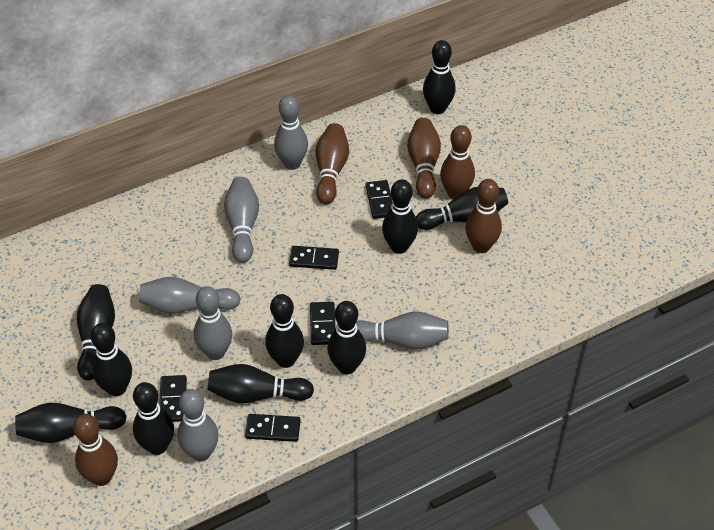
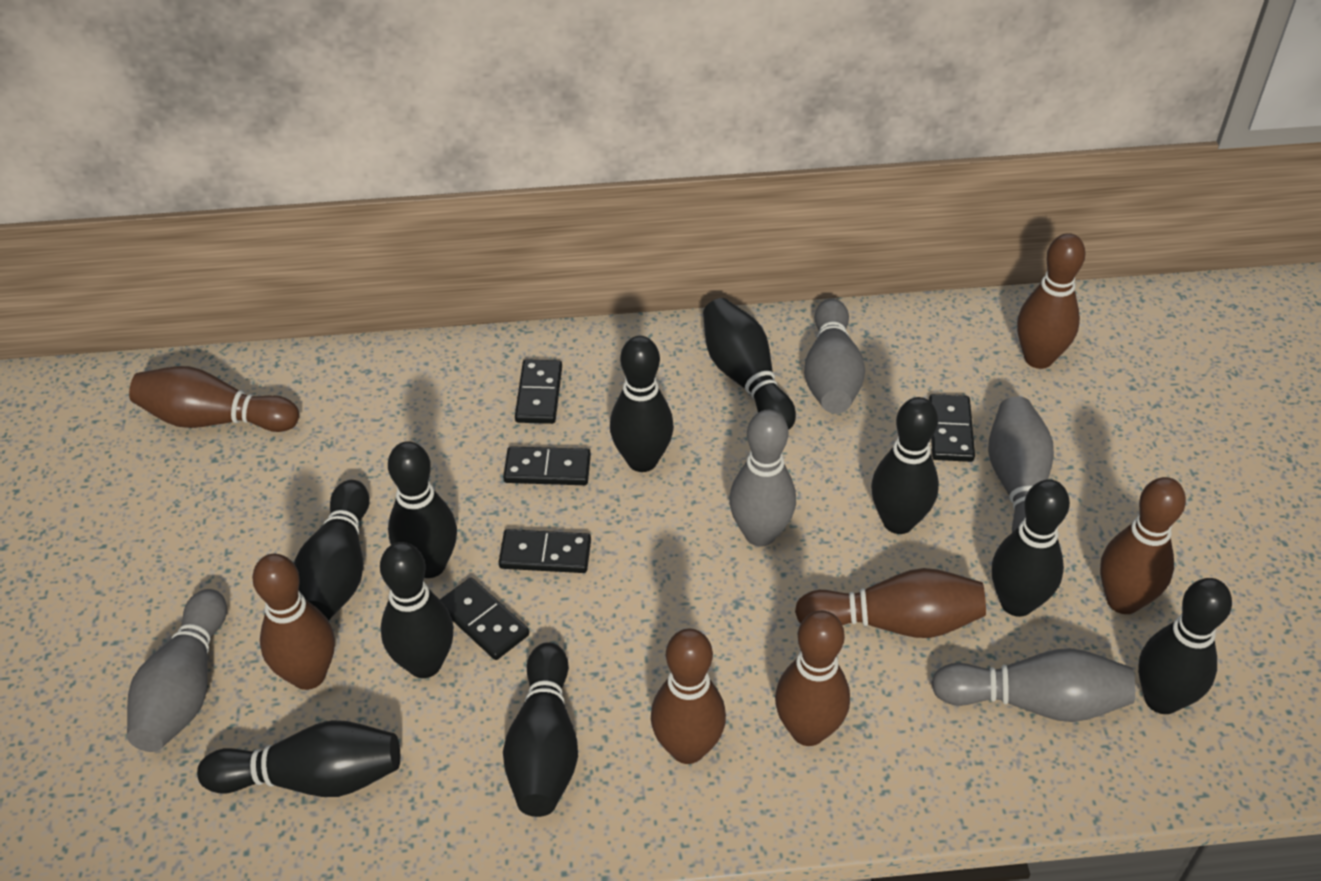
brown bowling pin: [73,414,118,486] [315,123,349,204] [407,118,441,199] [440,125,475,199] [466,179,502,253] = 5 -> [129,366,299,432] [252,554,335,690] [651,629,726,764] [775,610,850,746] [795,568,986,638] [1017,233,1086,369] [1100,477,1186,614] = 7
grey bowling pin: [139,277,241,314] [177,389,219,462] [194,286,232,360] [224,177,259,263] [274,95,308,170] [356,311,449,349] = 6 -> [127,589,227,752] [729,410,796,547] [804,299,865,414] [931,648,1135,722] [988,396,1054,532] = 5

